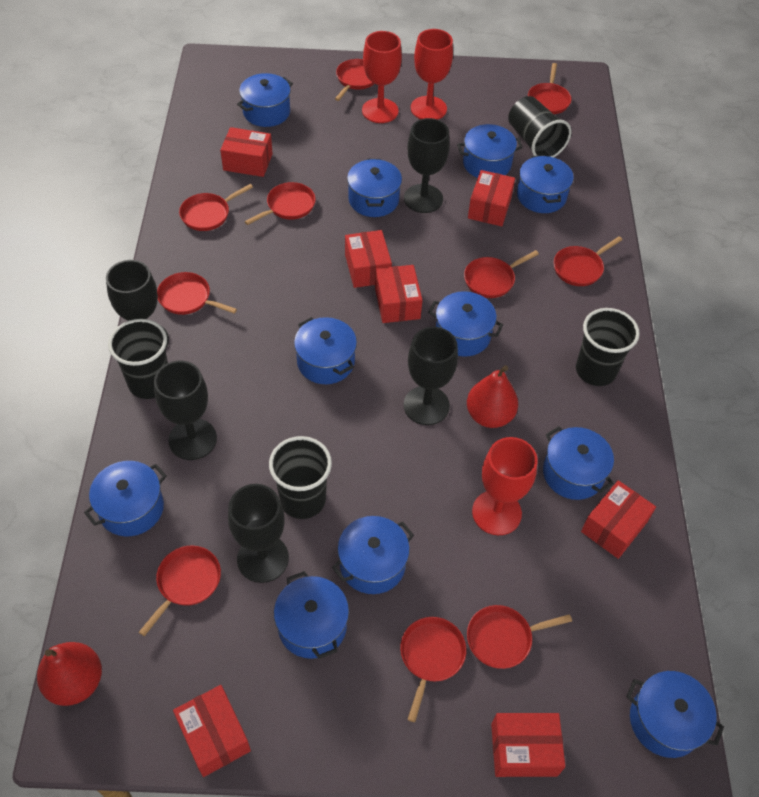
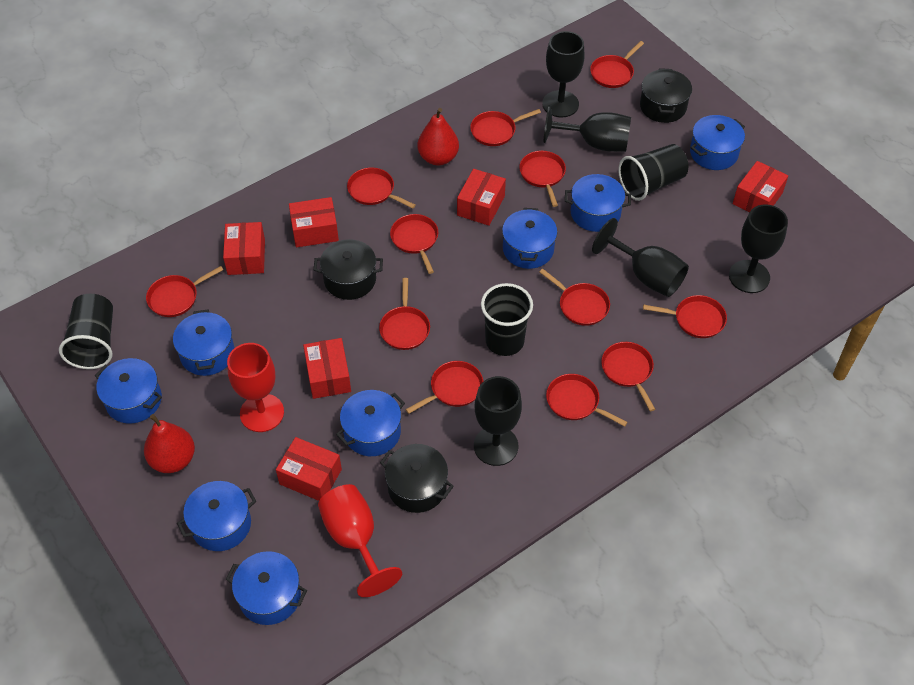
black cup: [108,319,168,399] [269,436,332,519] [508,96,572,157] [576,308,640,386] = 4 -> [59,294,113,369] [481,283,533,356] [618,144,688,201] = 3
black pot: none = 0 -> [314,239,383,300] [380,444,454,513] [640,68,692,123] = 3
blue pot: [84,461,167,536] [237,73,293,127] [274,571,349,659] [294,317,357,384] [332,516,414,594] [347,159,402,217] [428,291,503,357] [457,124,523,178] [517,155,574,213] [543,426,614,500] [626,671,724,758] = 11 -> [95,358,162,424] [173,310,235,376] [177,481,256,551] [226,551,307,625] [336,390,405,456] [502,208,557,269] [565,174,631,232] [690,115,745,170] = 8
red box: [173,685,251,777] [220,127,273,177] [345,230,392,288] [375,265,423,323] [468,170,515,226] [491,713,565,777] [581,480,656,559] = 7 -> [223,222,265,275] [276,437,342,501] [289,197,339,247] [303,338,351,399] [457,169,506,226] [733,161,788,213] = 6
red goblet: [362,31,402,123] [411,29,453,120] [472,437,538,535] = 3 -> [227,343,284,432] [318,484,402,597] = 2
red pan: [139,545,221,636] [157,272,237,315] [179,184,253,231] [245,182,316,225] [335,59,374,101] [400,617,466,722] [464,250,539,298] [467,605,572,669] [528,63,571,114] [554,236,622,286] = 10 -> [146,266,223,317] [347,168,416,208] [379,278,430,350] [390,214,438,274] [405,361,483,414] [470,109,541,146] [519,151,566,207] [539,269,610,326] [546,374,628,427] [590,41,644,88] [601,342,655,411] [643,295,727,338] = 12

